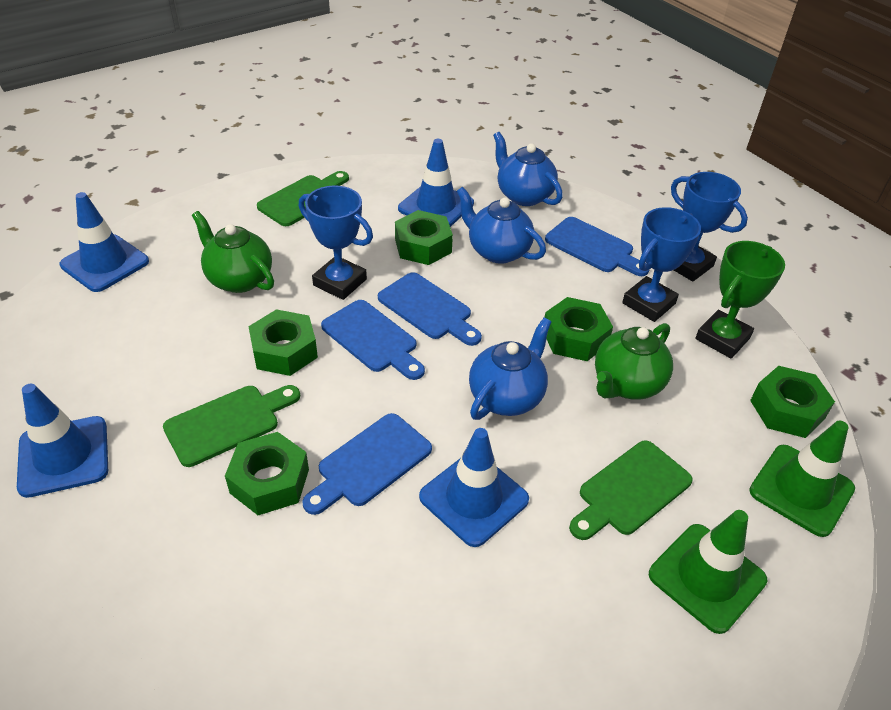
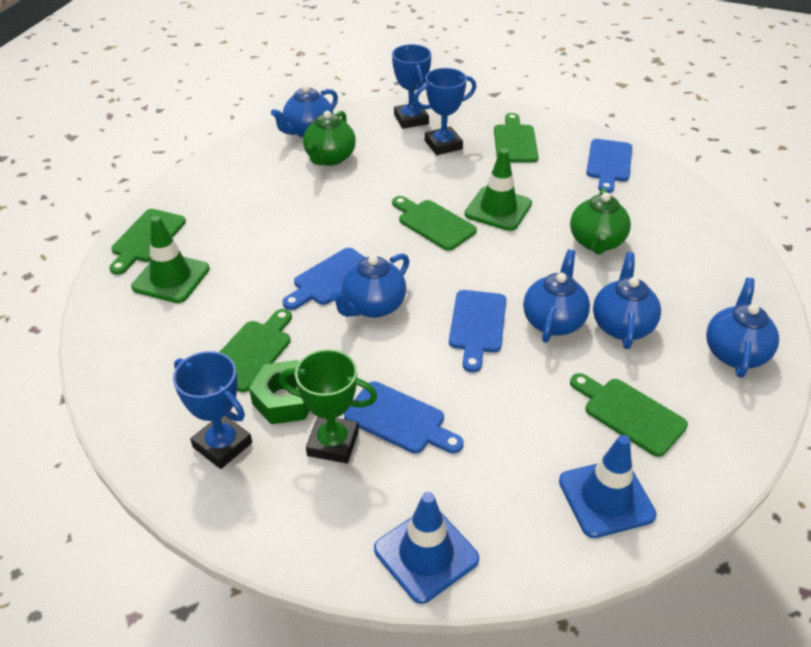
blue teapot: [456,187,546,264] [469,318,551,420] [493,132,563,206] = 3 -> [271,85,338,138] [331,253,410,318] [523,249,590,343] [593,252,661,349] [706,278,779,378] = 5
blue traffic cone: [17,384,108,498] [60,192,149,292] [398,139,474,227] [419,428,529,547] = 4 -> [374,492,479,604] [559,435,657,538] = 2
green cutting board: [163,385,300,467] [257,171,349,226] [569,440,693,540] = 3 -> [109,209,186,275] [219,309,292,392] [392,196,477,251] [494,113,539,163] [570,373,688,457] = 5
green nut: [225,432,309,515] [248,309,318,376] [395,210,453,265] [544,297,613,361] [750,366,835,438] = 5 -> [249,360,310,424] = 1

